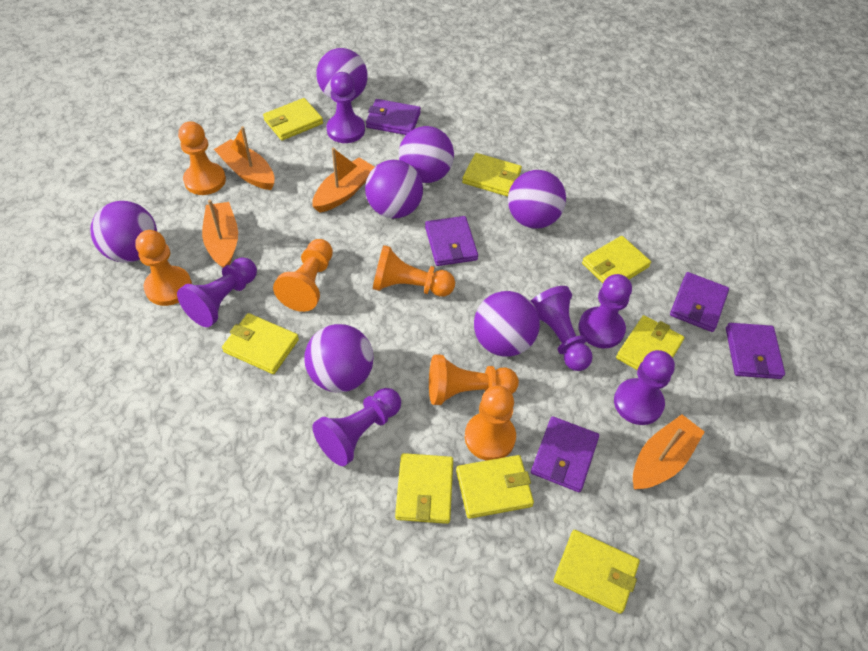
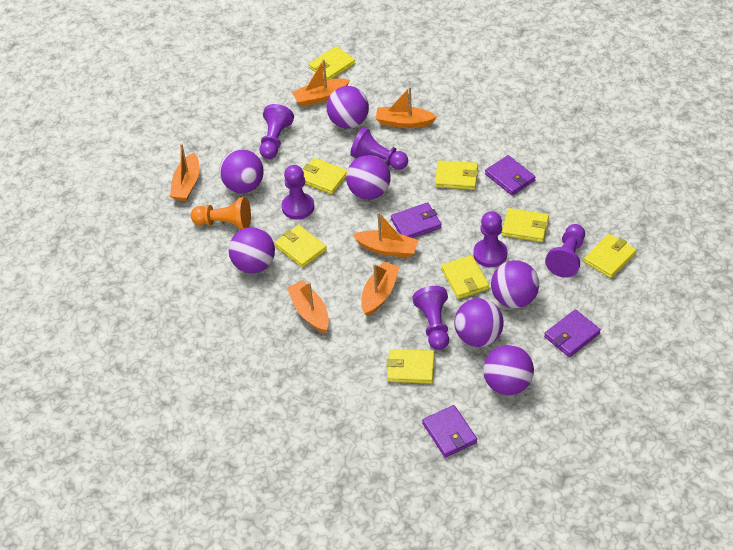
orange boat: [202,200,238,268] [214,126,275,190] [312,148,375,213] [633,414,705,490] = 4 -> [170,144,199,201] [287,280,329,333] [292,59,350,107] [353,212,419,258] [361,262,400,316] [375,87,437,128] = 6
orange pawn: [135,230,192,306] [178,121,226,195] [273,239,333,312] [373,245,455,297] [429,354,519,405] [465,385,516,461] = 6 -> [191,197,251,230] = 1
purple wallet: [366,99,421,135] [425,216,478,266] [531,416,599,492] [670,272,729,332] [726,323,785,379] = 5 -> [391,202,441,238] [422,405,477,458] [485,155,536,196] [544,309,601,357] = 4

